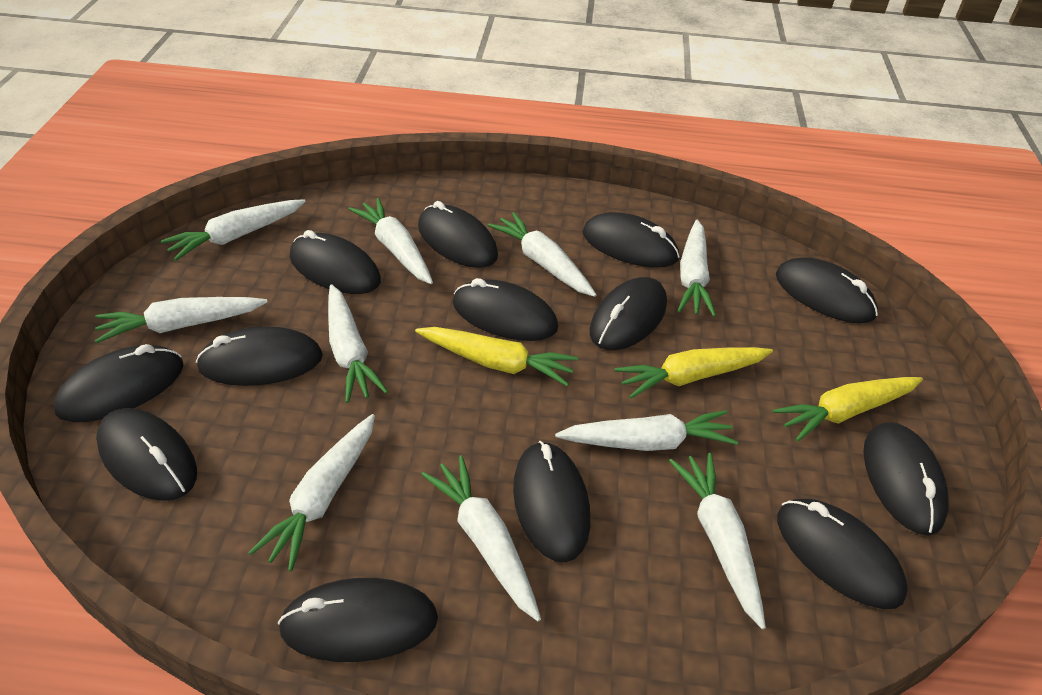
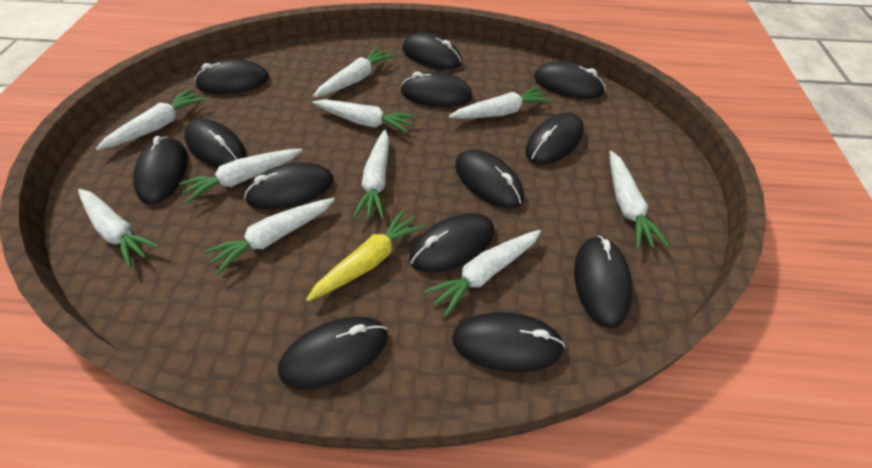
yellow carrot: [415,327,578,386] [615,347,773,399] [772,377,923,442] = 3 -> [306,209,425,302] = 1

